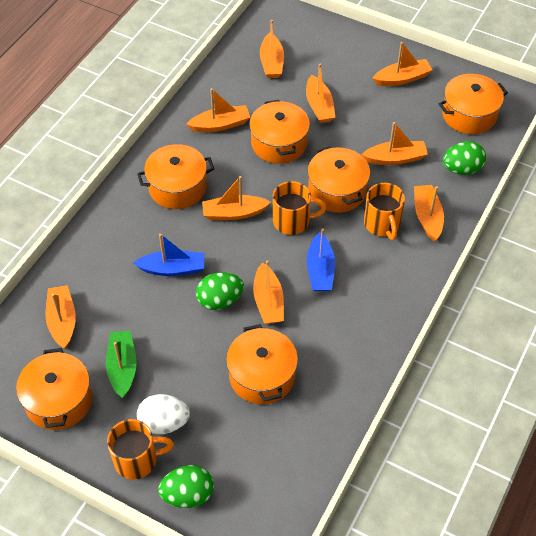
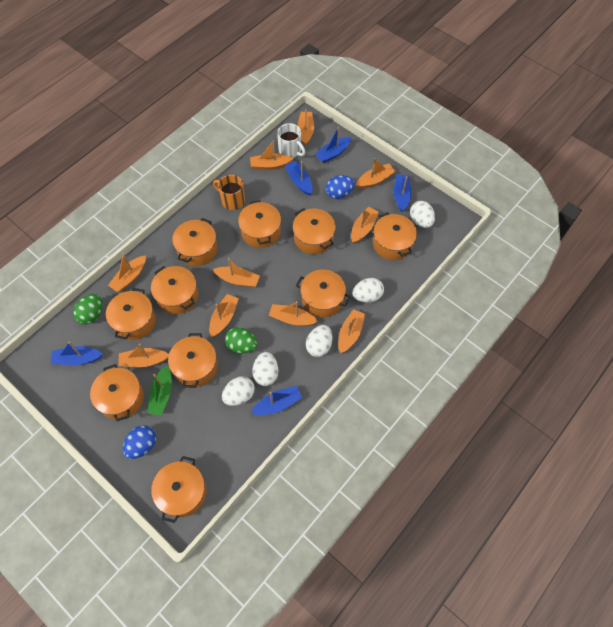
blue boat: [133,234,204,276] [307,229,335,291] = 2 -> [51,342,103,365] [251,386,302,415] [285,161,313,195] [315,126,352,163] [394,175,412,212] = 5
blue egg: none = 0 -> [123,425,156,459] [326,175,355,199] = 2
green egg: [158,465,214,508] [196,272,244,310] [443,141,486,175] = 3 -> [73,294,103,324] [225,327,258,353] = 2
orange boat: [46,285,76,349] [187,88,250,132] [202,176,271,220] [253,260,284,324] [260,20,284,78] [306,63,335,123] [362,122,428,165] [372,42,432,86] [414,185,444,241] = 9 -> [108,253,146,292] [118,344,169,367] [209,294,239,337] [213,258,260,287] [250,140,294,170] [269,301,318,326] [298,109,314,146] [338,309,365,353] [351,207,379,243] [356,158,395,189] = 10
orange mug: [107,419,174,479] [273,181,327,235] [364,183,405,240] = 3 -> [213,175,245,210] = 1
orange pot: [16,348,92,430] [137,144,214,209] [226,324,298,404] [249,100,310,164] [308,146,370,213] [438,74,508,134] = 6 -> [90,364,144,421] [106,288,156,340] [151,266,198,314] [151,456,207,523] [168,333,218,388] [172,218,218,266] [238,200,281,248] [292,208,336,254] [296,269,351,318] [373,212,417,260] = 10
white egg: [137,394,190,434] = 1 -> [222,376,255,406] [252,352,278,386] [306,325,332,357] [353,278,384,303] [410,201,435,228] = 5
white mug: none = 0 -> [277,123,305,158] = 1

